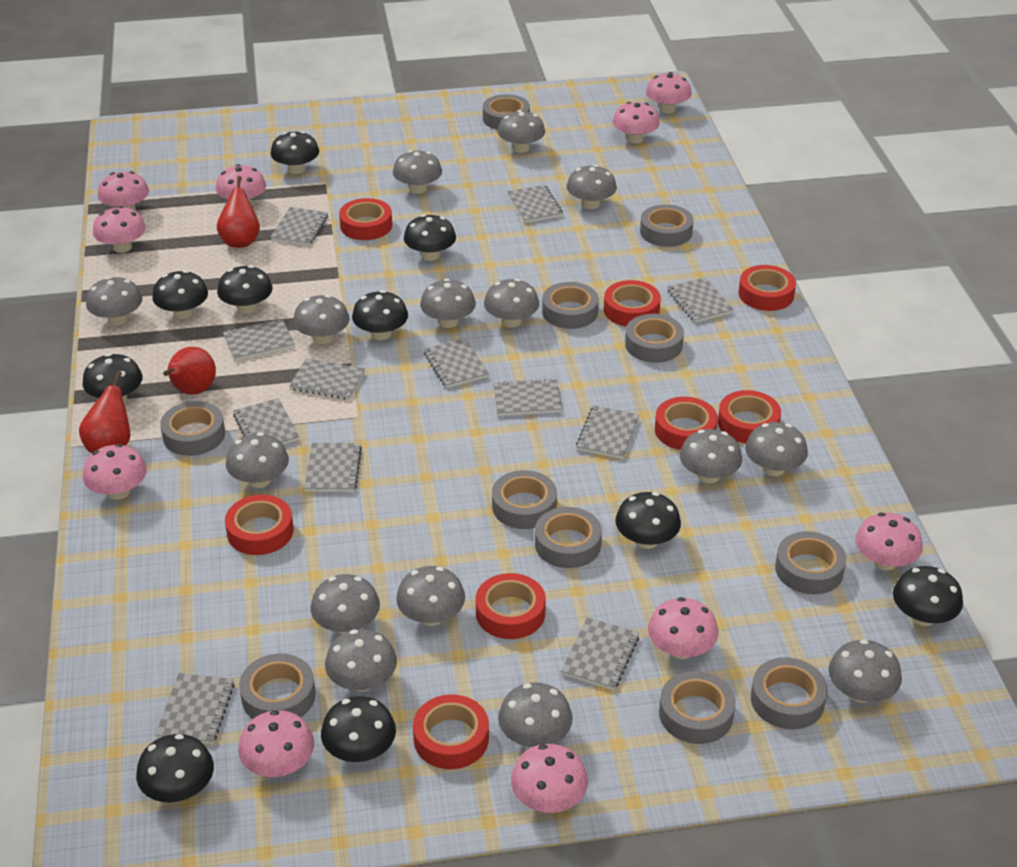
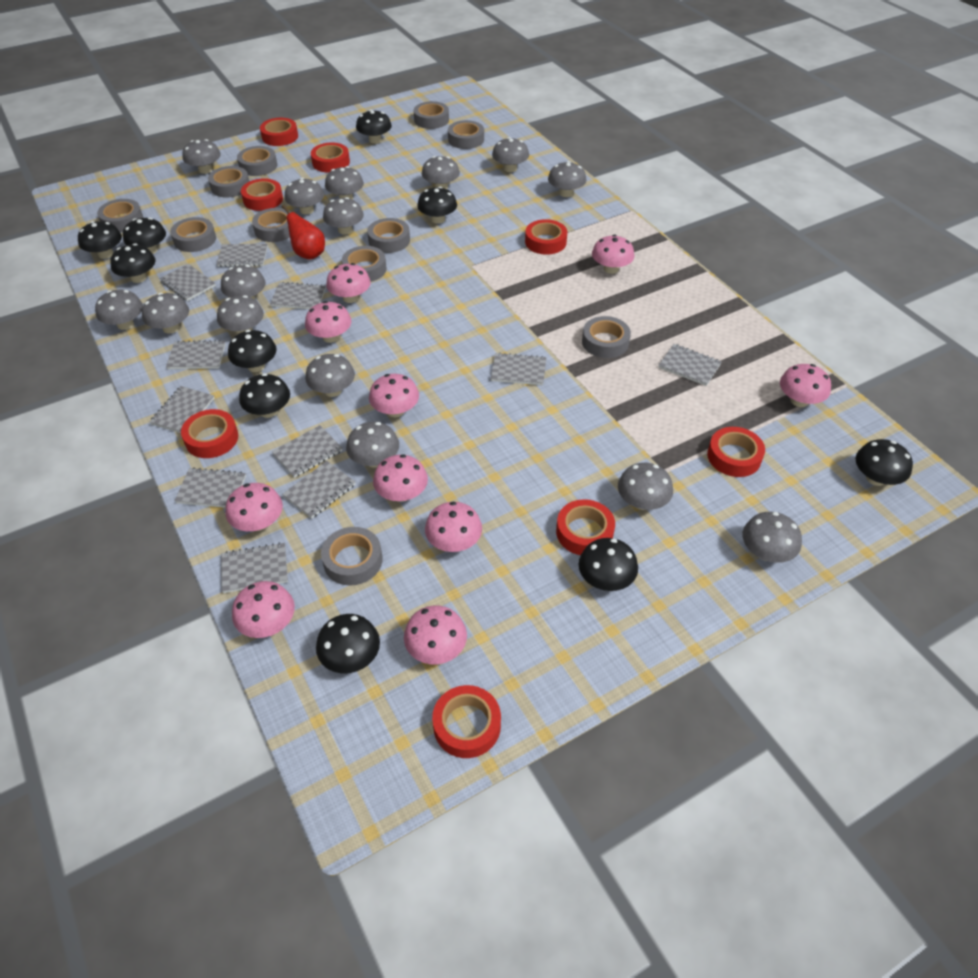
grey notebook: [155,673,235,744] [223,319,295,361] [233,398,300,445] [270,207,328,246] [289,358,365,400] [304,443,362,492] [424,338,489,388] [493,378,562,416] [507,185,563,223] [561,617,639,690] [576,406,640,459] [667,277,734,323] = 12 -> [149,386,215,433] [159,264,216,301] [166,340,226,369] [175,468,246,508] [217,244,268,267] [221,542,288,593] [270,282,326,309] [272,425,342,478] [282,461,355,519] [491,352,547,385] [658,344,722,386] = 11
red pear: [79,371,131,453] [163,347,216,394] [217,176,260,248] = 3 -> [282,205,325,260] = 1

